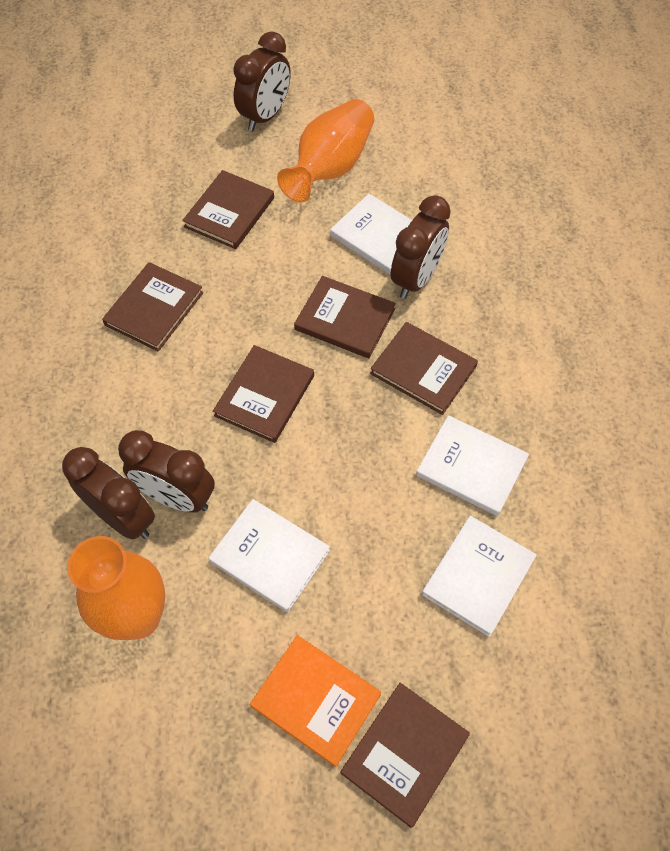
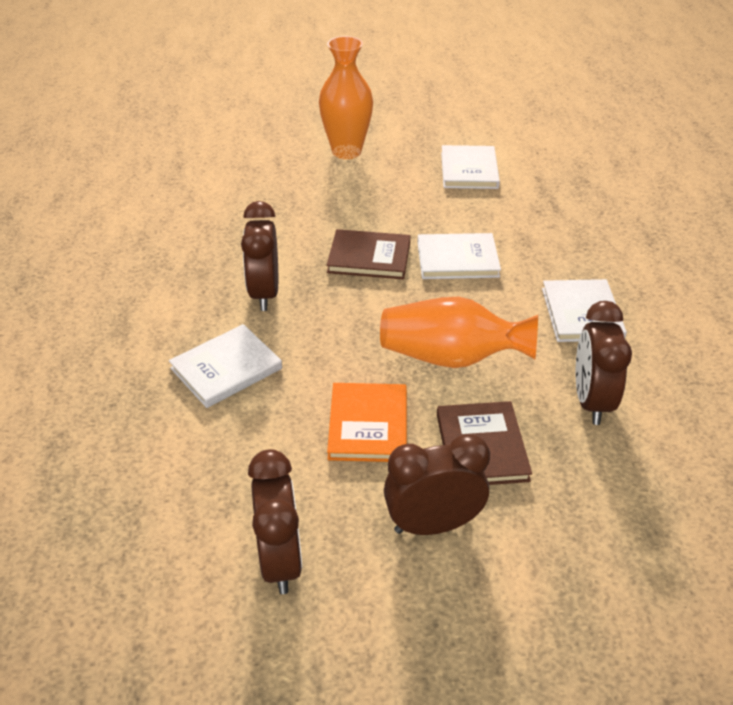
brown book: [102,262,203,352] [182,170,274,249] [213,345,314,443] [294,276,396,358] [341,683,470,828] [370,322,478,415] = 6 -> [327,229,410,279] [437,401,532,485] = 2

